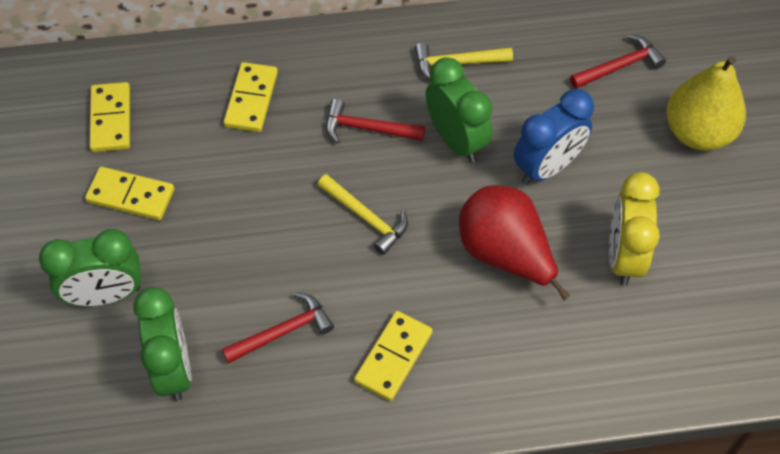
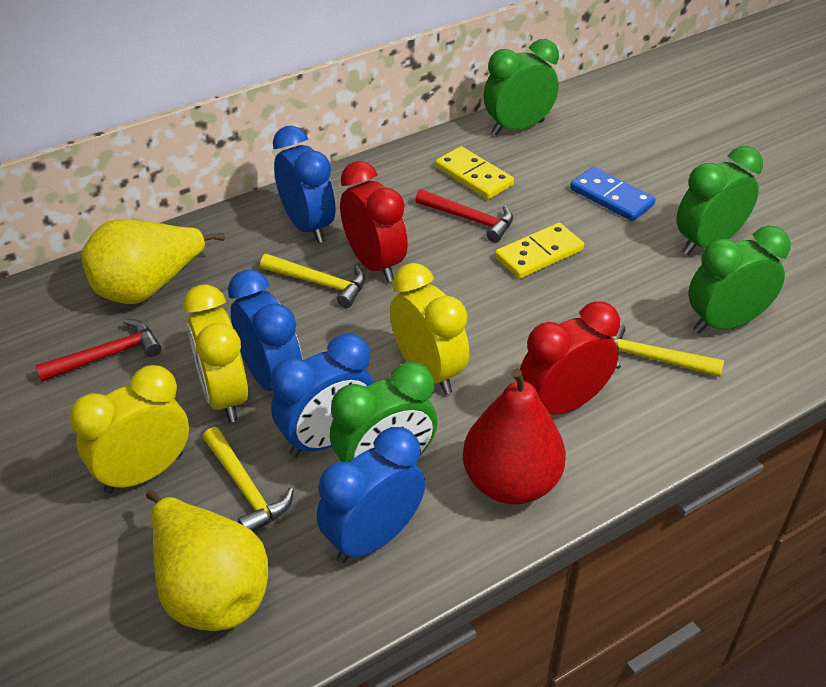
blue clock: [514,89,594,185] = 1 -> [228,269,302,391] [271,333,374,457] [273,126,335,243] [317,427,425,563] = 4
blue domino: none = 0 -> [570,167,656,221] = 1
green clock: [39,229,142,306] [133,287,192,401] [426,57,492,163] = 3 -> [330,362,438,462] [483,39,559,135] [676,146,763,255] [688,226,791,333] = 4
red clock: none = 0 -> [340,161,408,282] [520,301,620,415] = 2
red hammer: [222,292,334,364] [326,99,425,143] [570,34,666,89] = 3 -> [35,319,161,382] [415,189,513,243] = 2
yellow clock: [609,172,660,286] = 1 -> [69,365,189,494] [183,284,248,422] [390,263,469,394] = 3
yellow domino: [85,167,174,220] [89,82,130,152] [223,62,278,132] [354,311,433,401] = 4 -> [435,146,514,200] [495,223,584,279] = 2
yellow hammer: [318,174,408,255] [415,43,513,80] = 2 -> [203,427,294,532] [260,254,365,308] [612,323,724,377] = 3
yellow pear: [666,56,746,151] = 1 -> [81,219,225,304] [146,490,268,631] = 2

